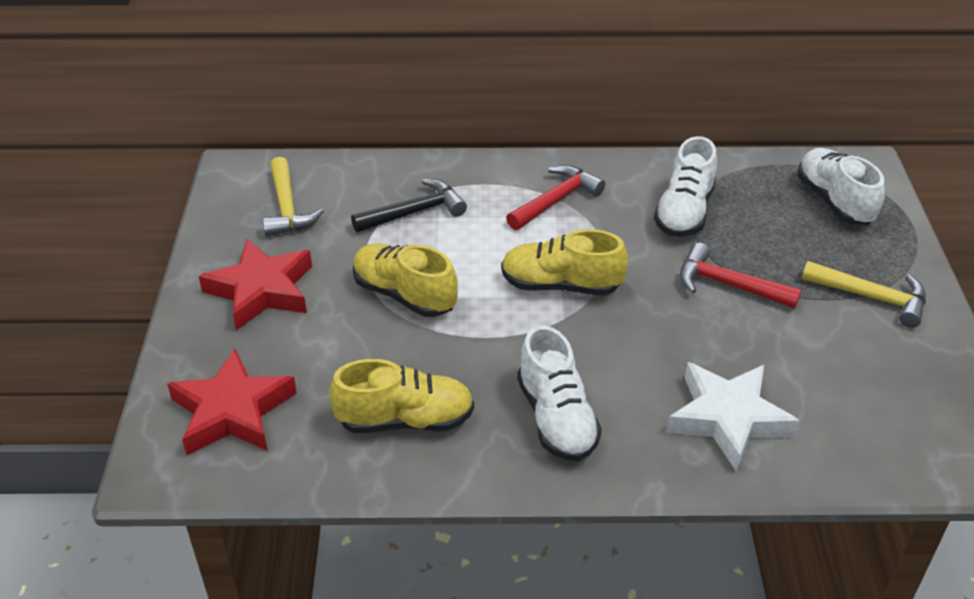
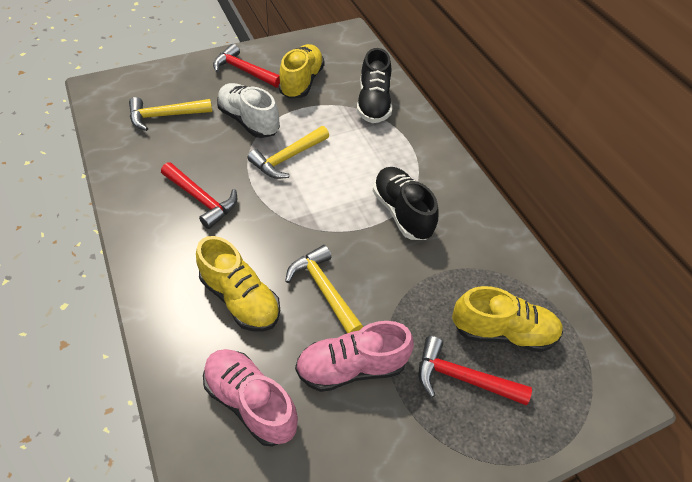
black hammer: [351,179,467,232] = 1 -> none = 0
black shoe: none = 0 -> [357,48,392,123] [373,167,439,240] = 2
pink shoe: none = 0 -> [203,349,298,447] [295,321,414,392] = 2
red hammer: [506,165,605,230] [680,243,801,308] = 2 -> [161,162,237,229] [213,44,280,88] [418,336,532,405] = 3
red star: [167,348,297,455] [199,239,312,330] = 2 -> none = 0
white shoe: [517,325,602,461] [654,136,717,237] [797,148,885,225] = 3 -> [217,83,280,138] = 1
white star: [667,362,800,471] = 1 -> none = 0
yellow hammer: [262,157,324,237] [802,261,926,328] = 2 -> [129,97,213,131] [248,126,329,179] [285,245,363,333] = 3

